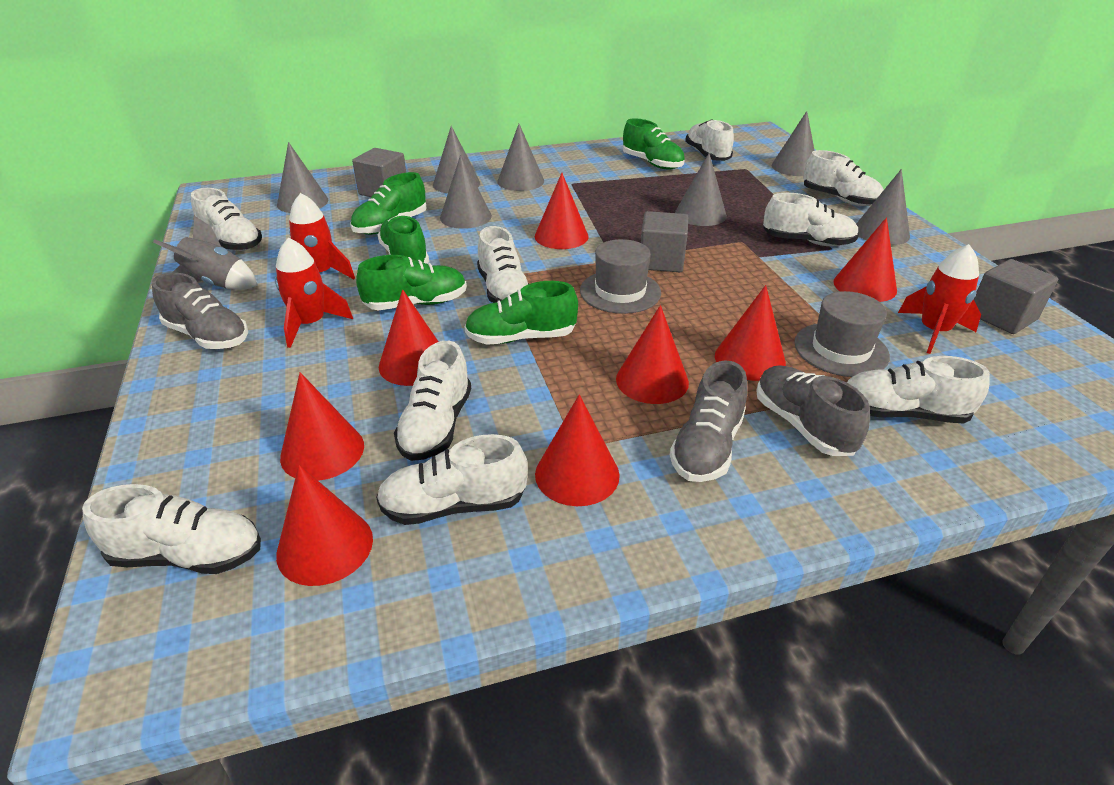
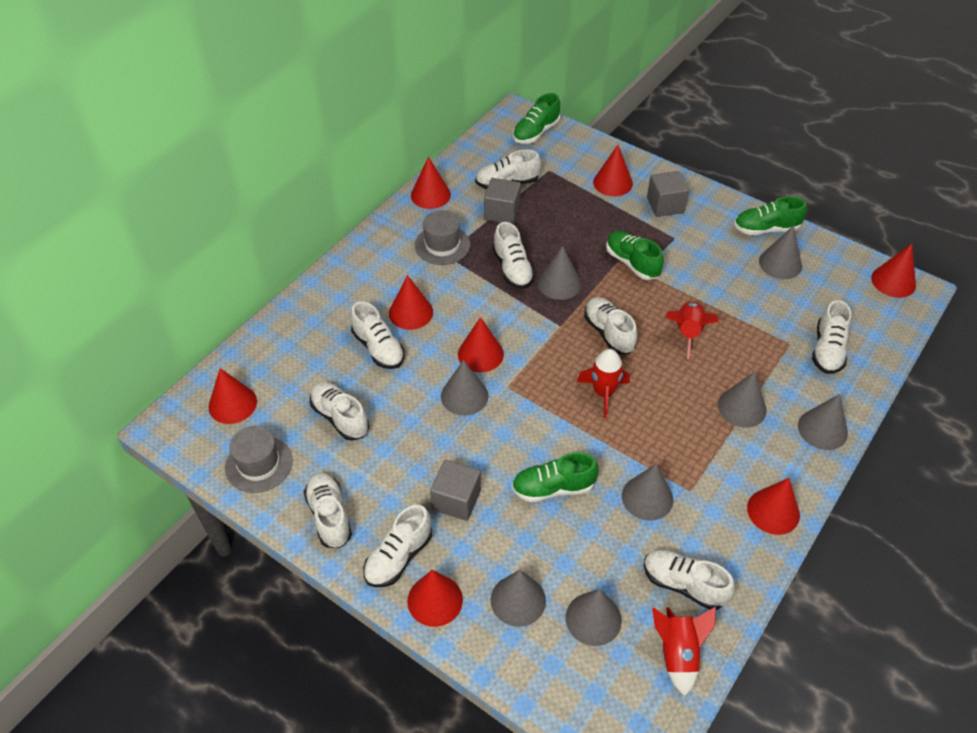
green shoe: [350,172,427,235] [356,255,467,311] [377,215,429,264] [464,281,578,345] [623,118,685,170] = 5 -> [512,452,598,502] [513,93,560,144] [606,231,664,280] [734,196,807,235] = 4
grey cone: [277,142,328,213] [433,126,480,193] [440,155,492,229] [497,124,544,191] [675,153,727,226] [772,111,815,176] [856,169,910,245] = 7 -> [441,360,489,416] [491,570,546,627] [538,246,581,300] [566,589,622,646] [622,464,673,521] [718,372,767,428] [759,226,802,279] [798,394,848,450] = 8
grey rocket: [153,216,258,290] = 1 -> none = 0
grey shoe: [152,273,248,349] [670,360,748,482] [756,365,870,456] = 3 -> none = 0

